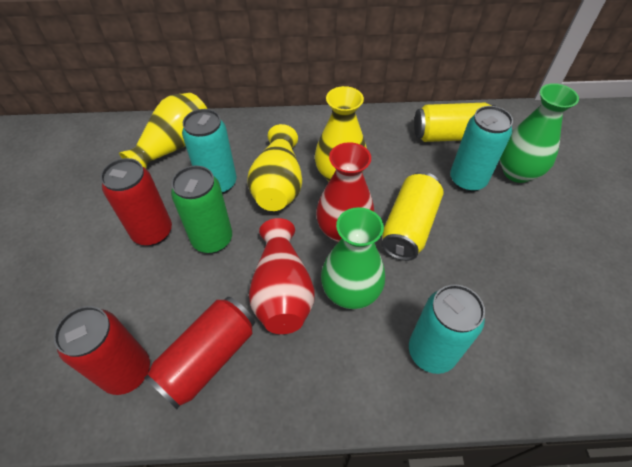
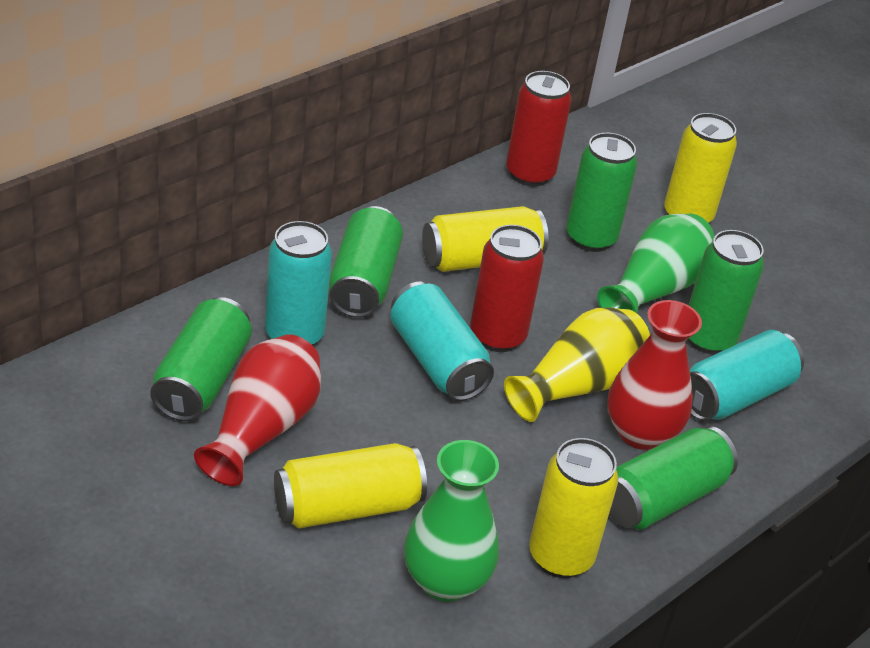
green can: [171,166,232,254] = 1 -> [150,297,252,421] [329,206,403,318] [566,133,637,252] [609,426,738,530] [687,230,764,354] = 5
red can: [54,306,150,395] [100,158,172,246] [144,297,255,409] = 3 -> [470,225,544,352] [506,71,572,187] = 2
yellow can: [381,172,443,261] [414,103,497,142] = 2 -> [274,443,427,529] [422,206,548,272] [529,438,618,578] [664,113,737,223] = 4
yellow vase: [119,93,207,168] [247,124,302,211] [315,86,367,181] = 3 -> [504,308,650,422] = 1

